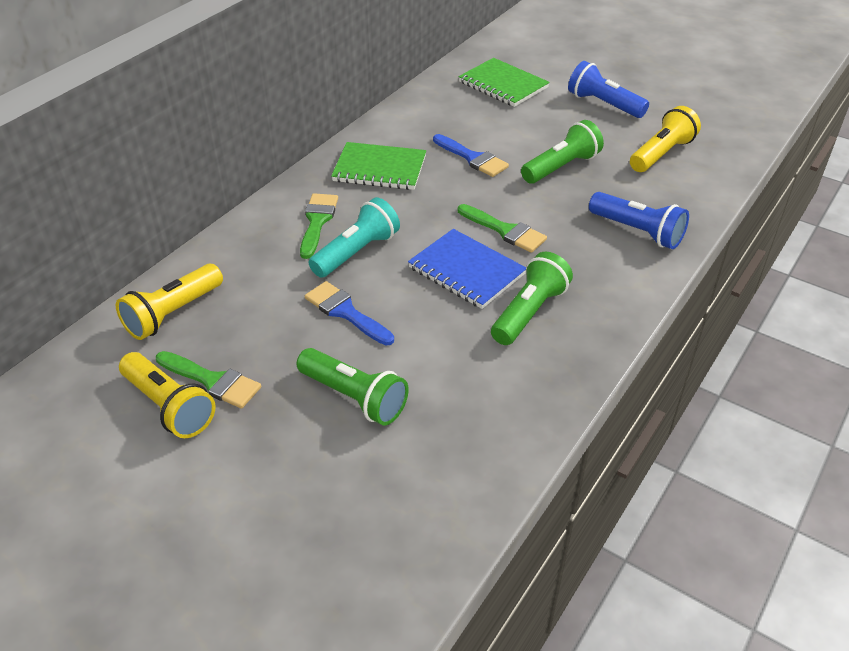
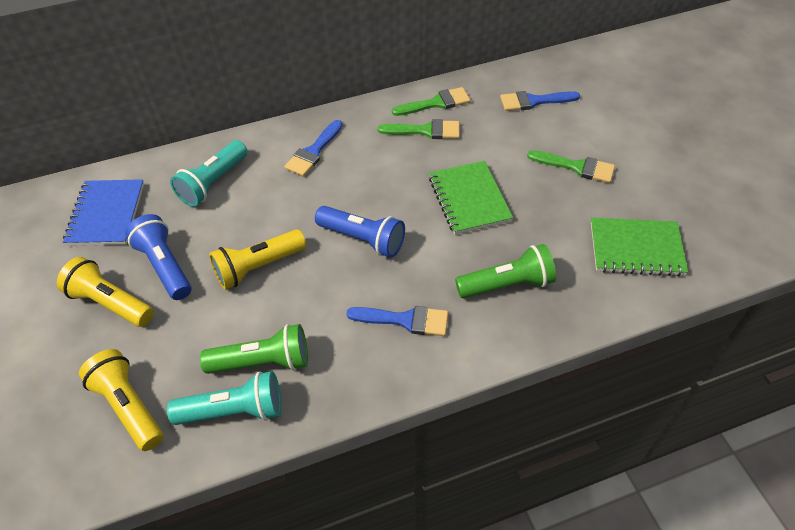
blue brush: [305,281,394,345] [433,134,509,177] = 2 -> [284,120,343,177] [346,306,448,336] [500,91,580,111] = 3
green flashlight: [296,348,409,425] [491,252,573,345] [521,120,604,183] = 3 -> [200,324,308,374] [455,244,556,298] = 2
turquoise flashlight: [308,197,400,278] = 1 -> [167,371,281,425] [170,140,247,207] = 2

